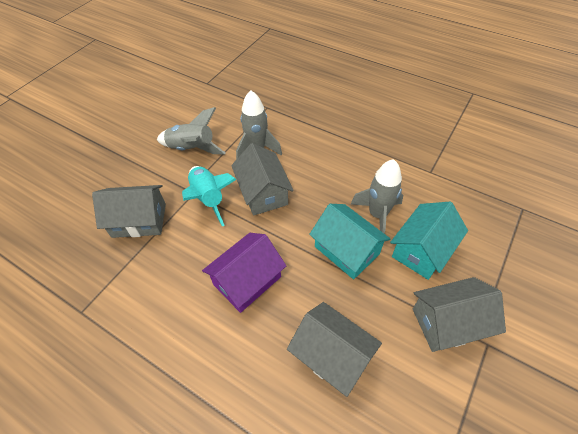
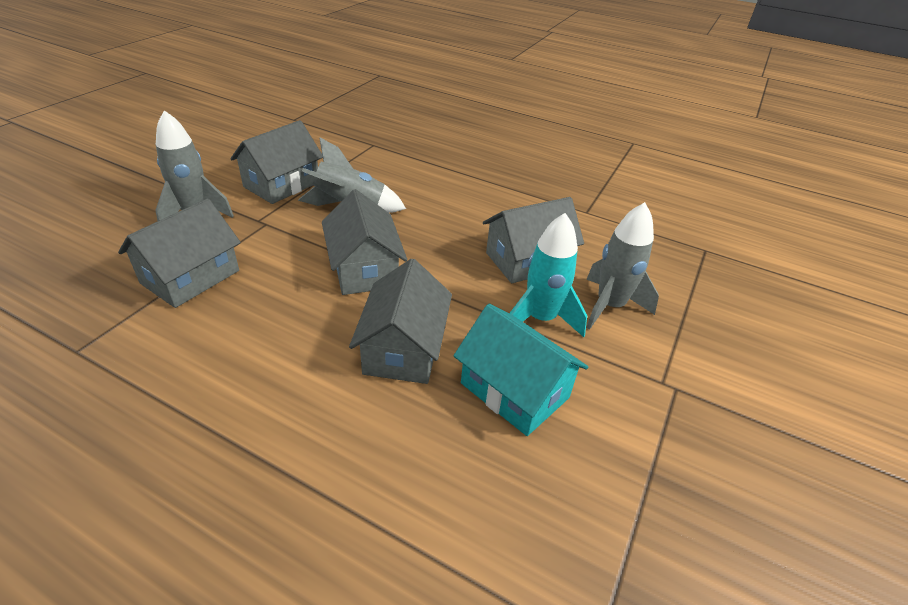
grey house: [92,185,166,238] [231,143,294,216] [287,302,382,397] [413,277,506,352] = 4 -> [118,198,241,308] [230,120,323,204] [322,189,407,295] [349,259,452,384] [483,197,584,283] = 5
purple house: [202,233,287,313] = 1 -> none = 0
turquoise house: [309,204,390,279] [390,202,468,280] = 2 -> [453,303,588,436] = 1

